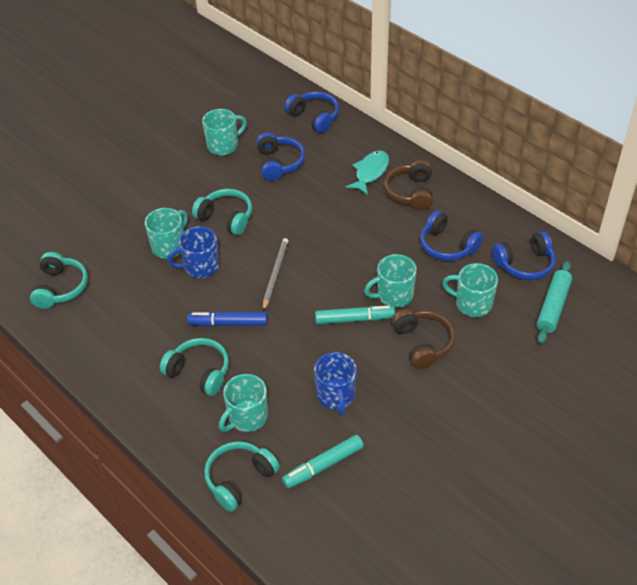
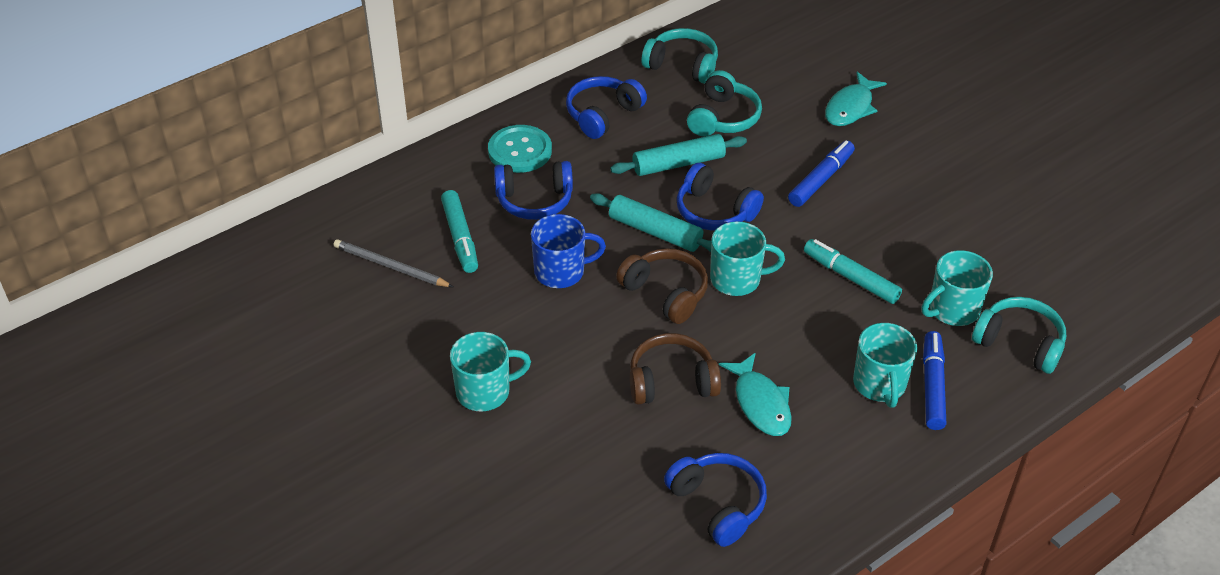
blue marker: [187,312,267,327] = 1 -> [788,140,855,207] [923,331,947,430] = 2
blue mug: [167,227,219,278] [314,352,357,415] = 2 -> [531,214,606,288] = 1
turquoise button: none = 0 -> [488,125,552,173] = 1
turquoise fish: [345,150,389,195] = 1 -> [719,353,792,436] [825,72,887,126] = 2
turquoise headphones: [30,252,88,309] [160,338,229,396] [192,189,252,235] [204,441,280,512] = 4 -> [642,28,718,84] [687,70,762,136] [972,297,1066,374] = 3
turquoise mug: [145,208,188,258] [202,109,247,155] [219,374,268,432] [364,254,417,307] [442,263,498,317] = 5 -> [450,332,531,411] [710,221,785,296] [853,323,917,408] [922,250,993,326] = 4
turquoise rolling pin: [537,261,572,344] = 1 -> [590,193,711,252] [610,134,747,176] = 2

